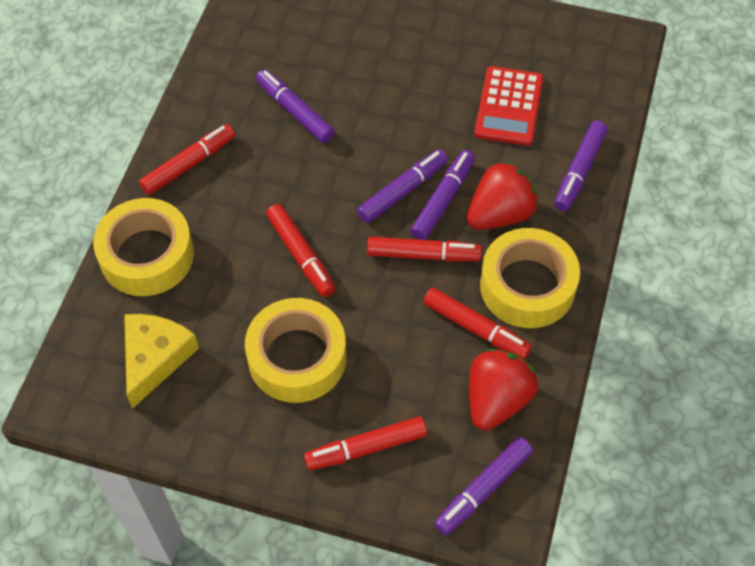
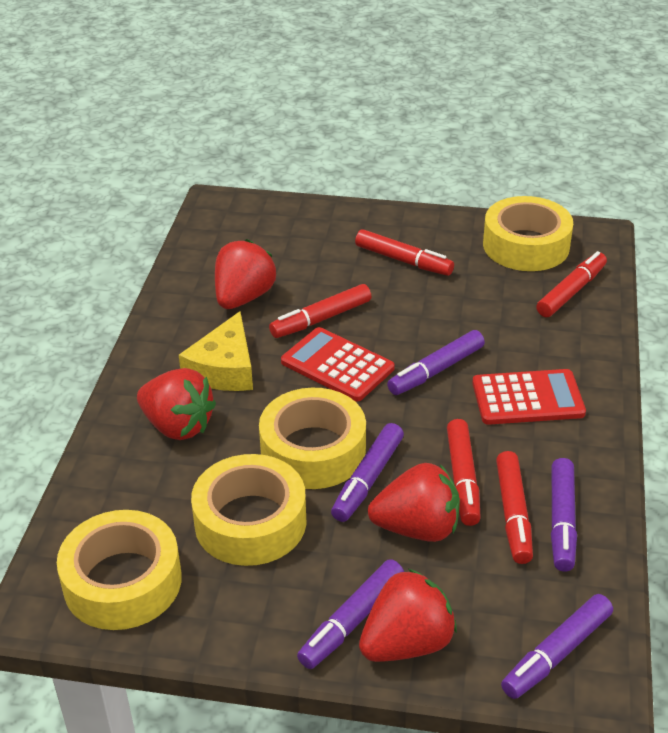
red calculator: [474,66,543,146] = 1 -> [281,327,395,402] [472,369,586,425] = 2
red strawberry: [467,161,538,230] [469,348,538,431] = 2 -> [137,368,216,440] [215,239,277,309] [359,569,457,662] [368,463,460,542] = 4
yellow tape: [93,198,194,296] [245,298,346,403] [480,228,580,328] = 3 -> [57,510,182,630] [191,454,307,566] [259,388,366,489] [483,196,573,271] = 4

